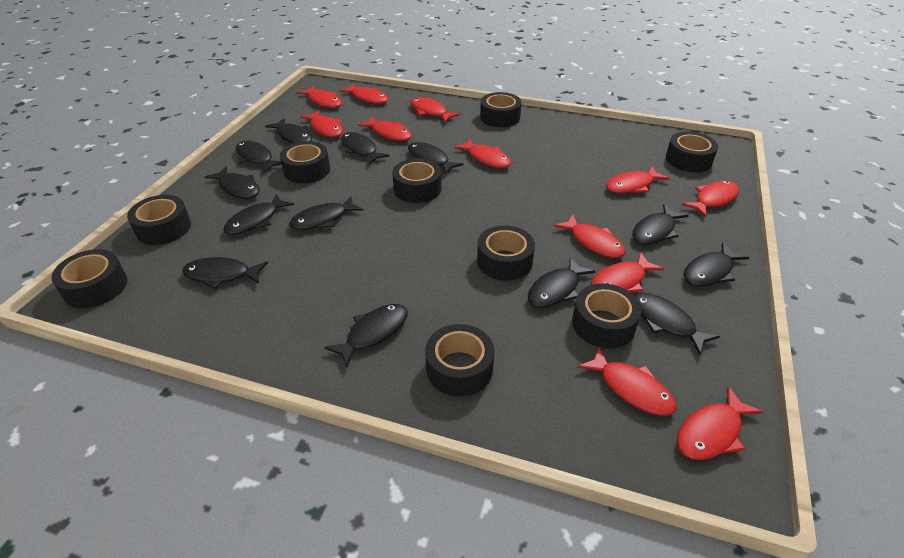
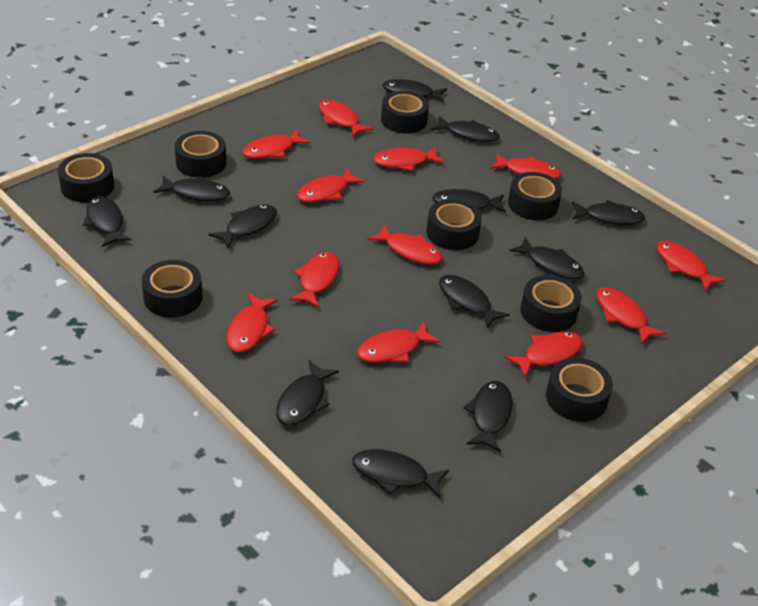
black fish: [182,257,268,289] [205,166,260,199] [223,194,294,235] [236,141,281,173] [265,118,312,144] [289,196,363,230] [324,304,407,367] [341,132,389,164] [408,142,463,174] [528,257,596,307] [632,204,689,245] [634,292,720,355] [683,242,749,287] = 13 -> [82,196,132,247] [154,176,230,201] [208,204,277,248] [276,360,339,426] [352,449,449,499] [382,79,447,102] [431,116,500,142] [432,189,506,213] [439,275,510,329] [463,381,512,452] [509,236,585,279] [571,200,645,225] = 12
black tape: [51,249,128,308] [127,195,191,245] [280,141,330,183] [392,158,442,203] [425,324,494,396] [477,226,535,281] [480,92,522,127] [572,283,641,348] [666,132,718,172] = 9 -> [58,153,114,202] [142,260,202,318] [175,131,226,178] [381,91,429,134] [426,199,482,250] [508,172,562,220] [520,275,582,332] [546,358,613,422] = 8

